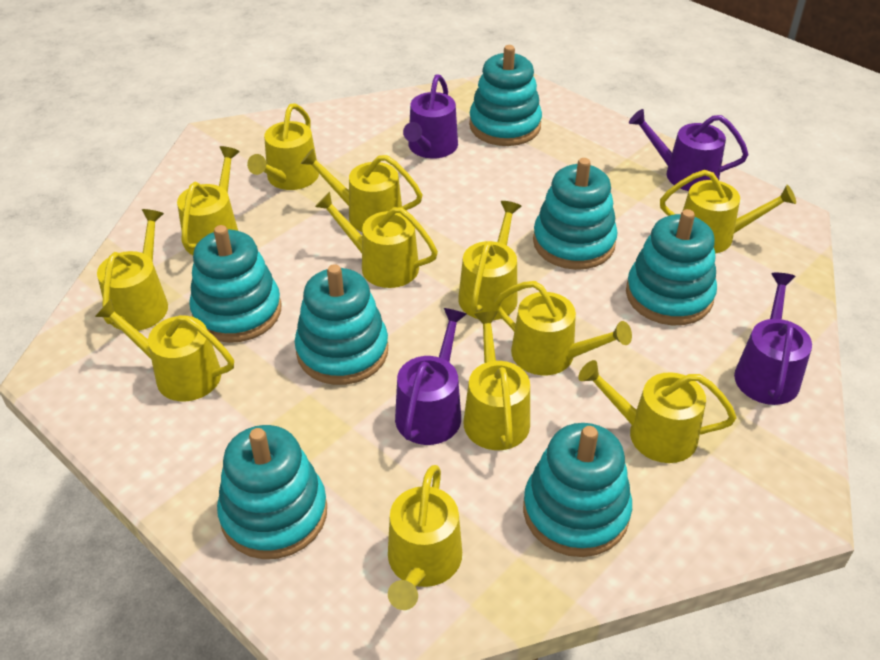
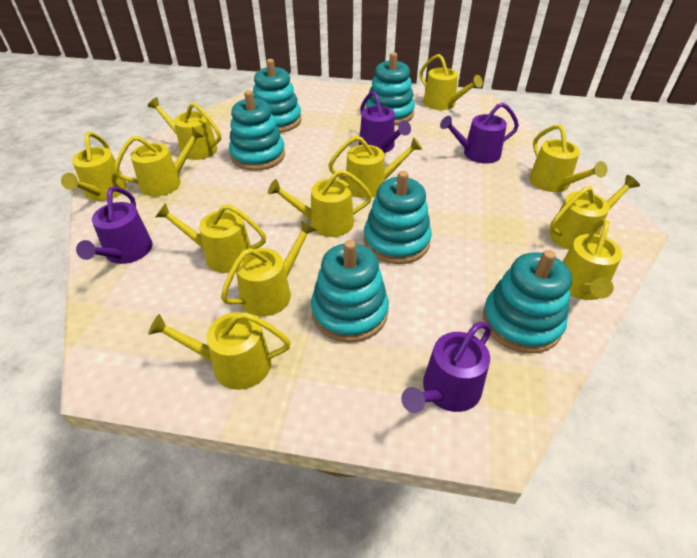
turquoise stacking toy: [189,225,281,343] [217,425,327,559] [295,264,388,385] [469,45,542,146] [523,423,632,557] [533,158,618,270] [626,209,717,325] = 7 -> [229,90,285,171] [253,59,301,133] [311,240,389,343] [364,171,432,264] [366,52,415,125] [483,250,572,354] = 6

